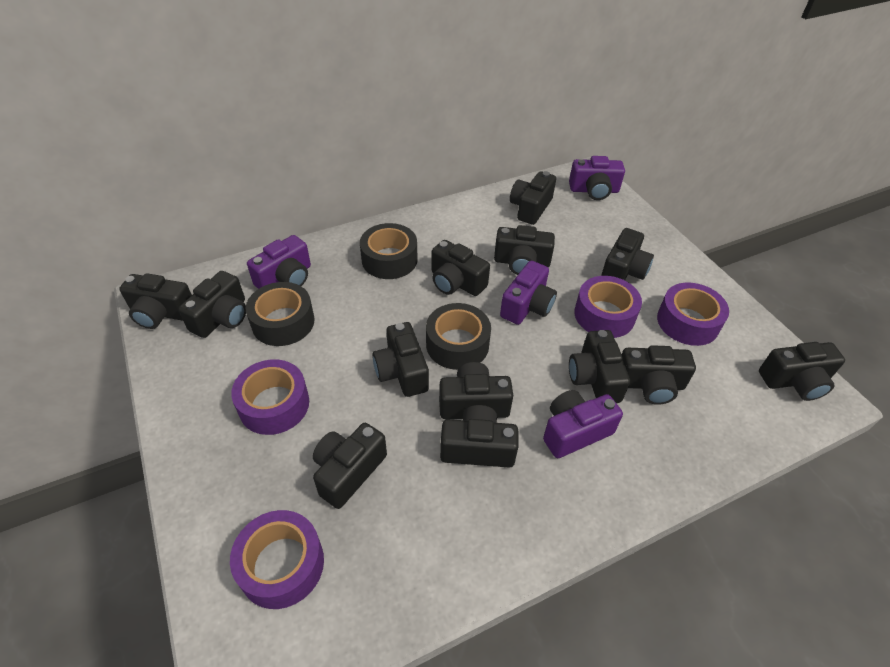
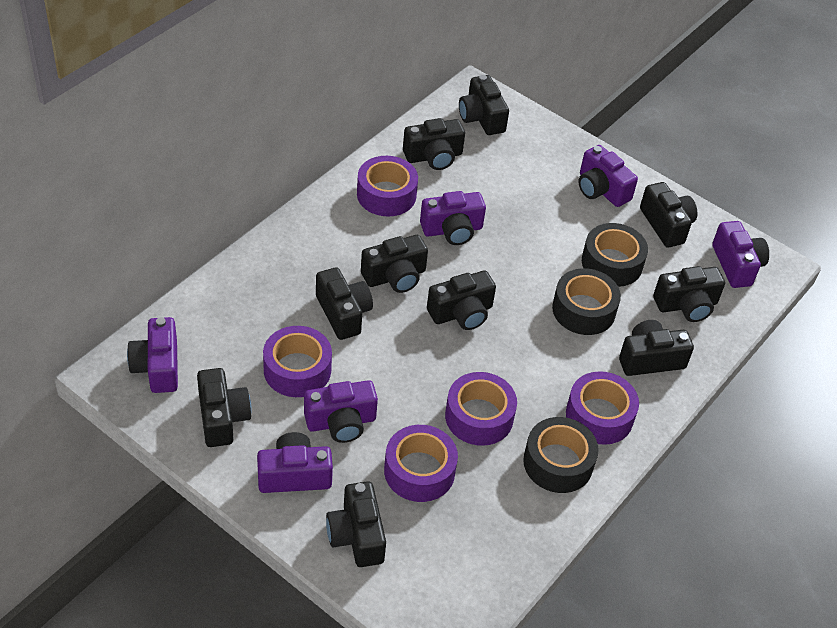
black camera: [119,273,192,329] [178,271,246,338] [313,423,387,509] [372,322,429,397] [432,240,490,296] [439,362,513,419] [440,405,519,468] [494,225,555,275] [510,171,556,225] [569,330,630,403] [601,228,654,280] [622,345,696,405] [759,342,845,401] = 13 -> [197,368,252,447] [316,267,373,340] [326,481,386,567] [361,235,428,293] [403,118,465,170] [427,271,496,330] [459,75,509,135] [619,320,694,376] [640,182,697,248] [653,266,725,322] = 10
purple camera: [247,235,311,289] [500,261,557,325] [543,390,623,458] [569,156,625,200] = 4 -> [127,317,178,393] [257,432,333,493] [304,380,378,443] [420,191,486,245] [578,145,638,207] [712,221,769,288] = 6
purple tape: [230,510,324,609] [231,359,309,435] [574,276,642,338] [657,282,729,346] = 4 -> [263,326,332,397] [357,156,418,216] [384,425,458,502] [445,372,517,446] [566,371,639,445] = 5

